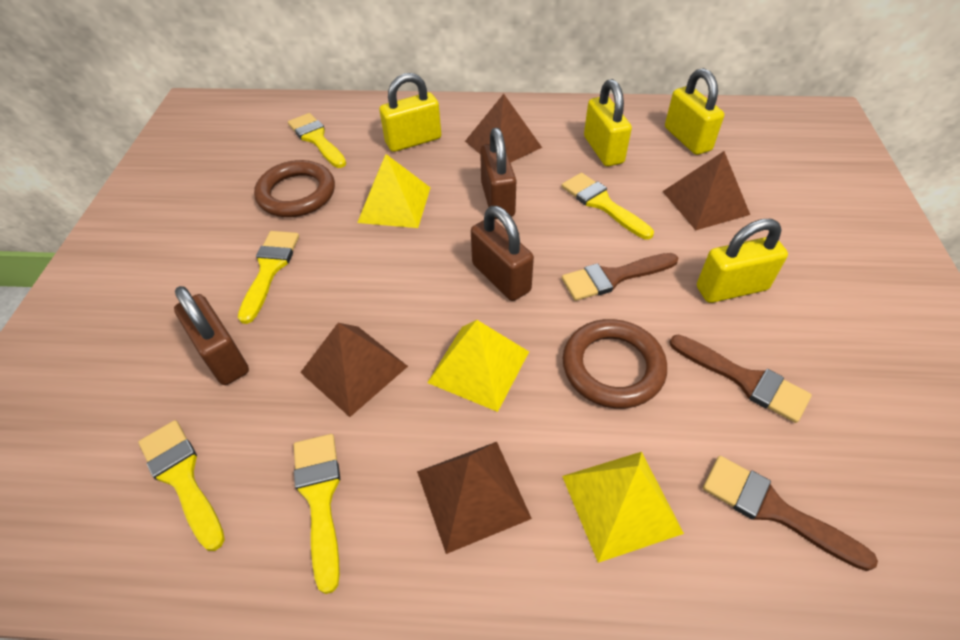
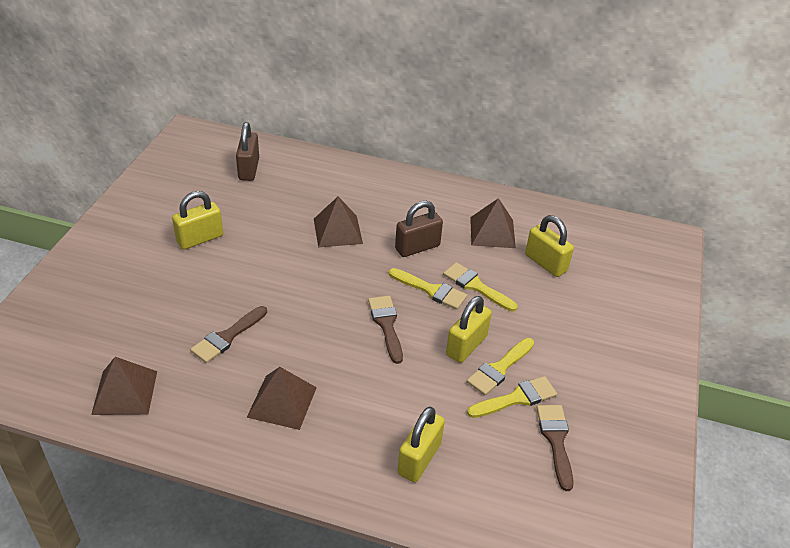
brown padlock: [174,286,249,385] [471,206,534,301] [480,128,516,219] = 3 -> [236,122,259,181] [395,201,443,257] = 2
brown ring: [254,160,335,217] [563,319,667,409] = 2 -> none = 0
yellow brush: [138,420,225,551] [238,231,299,324] [288,113,346,168] [294,434,340,594] [562,173,654,239] = 5 -> [389,268,467,310] [443,262,518,312] [466,338,534,395] [467,376,557,418] = 4
yellow pyramid: [357,154,431,228] [427,320,529,412] [562,452,684,563] = 3 -> none = 0

